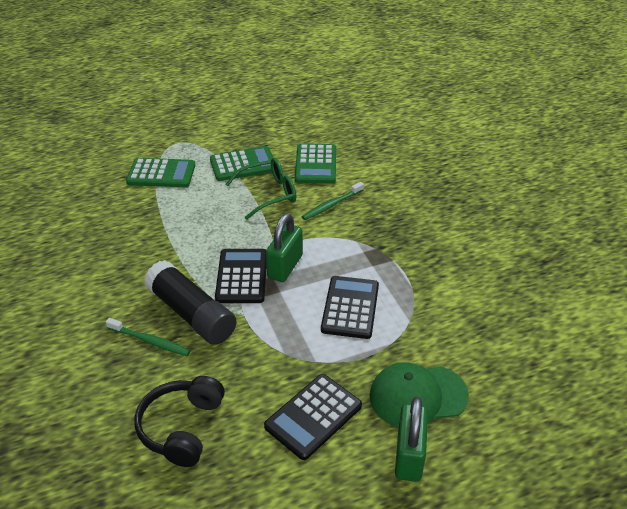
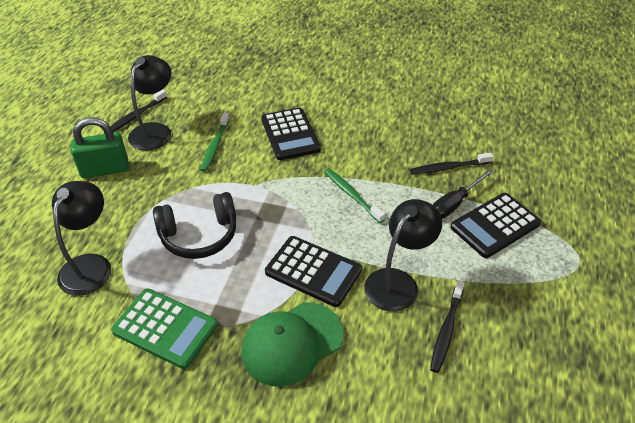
black glue stick: [144,260,237,345] = 1 -> none = 0
black lamp: none = 0 -> [52,181,111,296] [128,55,171,150] [364,199,442,312] = 3
black screwdriver: none = 0 -> [433,170,493,219] = 1
black toothbrush: none = 0 -> [110,89,167,132] [410,153,494,174] [430,280,465,373] = 3
green calculator: [126,158,195,187] [210,146,274,181] [295,144,336,184] = 3 -> [111,289,218,369] = 1
green glasses: [226,158,296,220] = 1 -> none = 0
green padlock: [266,213,303,282] [395,397,428,482] = 2 -> [71,117,129,178] = 1

